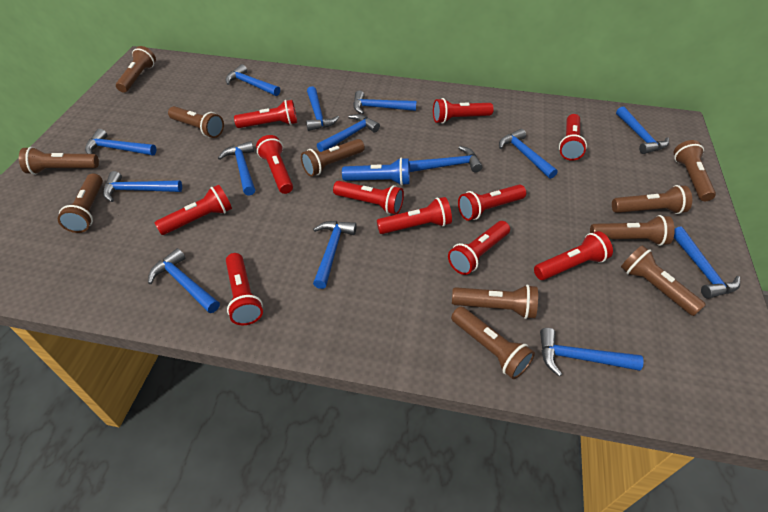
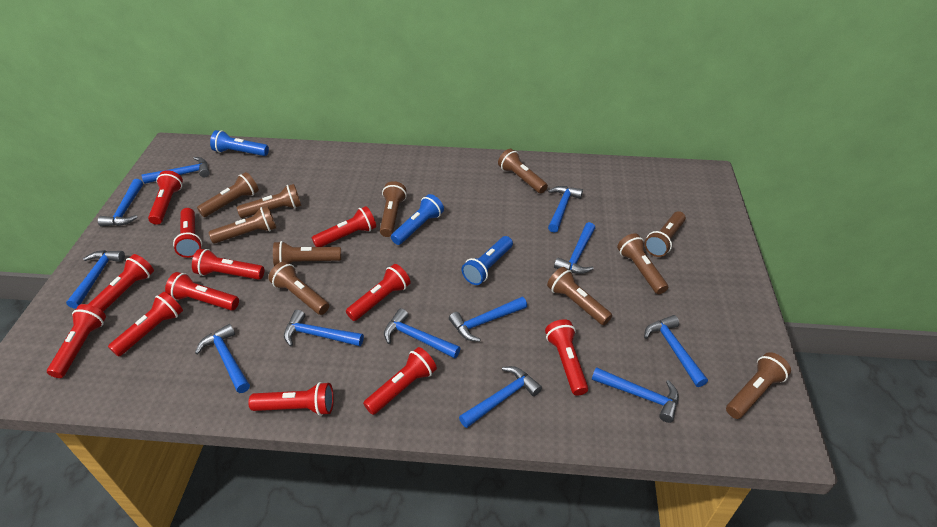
blue flashlight: [342,158,410,186] = 1 -> [210,130,269,156] [391,194,444,245] [462,236,513,285] = 3
blue hammer: [85,129,156,155] [103,171,182,202] [148,248,220,313] [218,141,255,196] [226,64,280,96] [306,86,339,131] [313,221,357,289] [317,114,380,152] [353,91,417,114] [409,146,482,173] [499,129,558,179] [540,328,644,377] [616,106,669,154] [674,227,740,299] = 14 -> [66,250,125,309] [98,179,143,226] [142,157,210,184] [195,324,250,393] [284,310,364,346] [384,308,460,358] [449,297,527,342] [459,366,542,428] [548,186,583,233] [554,222,595,274] [592,367,679,423] [644,315,708,387] = 12
red flashlight: [154,185,232,235] [226,253,263,325] [234,100,297,128] [256,135,293,194] [333,181,404,214] [377,197,452,234] [433,98,494,123] [448,221,510,275] [458,184,526,221] [534,231,613,280] [559,114,587,161] = 11 -> [47,304,106,378] [88,254,154,312] [108,292,183,357] [148,170,183,225] [165,272,239,310] [173,208,202,258] [192,249,264,280] [249,382,334,416] [312,206,376,247] [346,264,411,321] [363,347,437,415] [545,319,588,396] = 12

